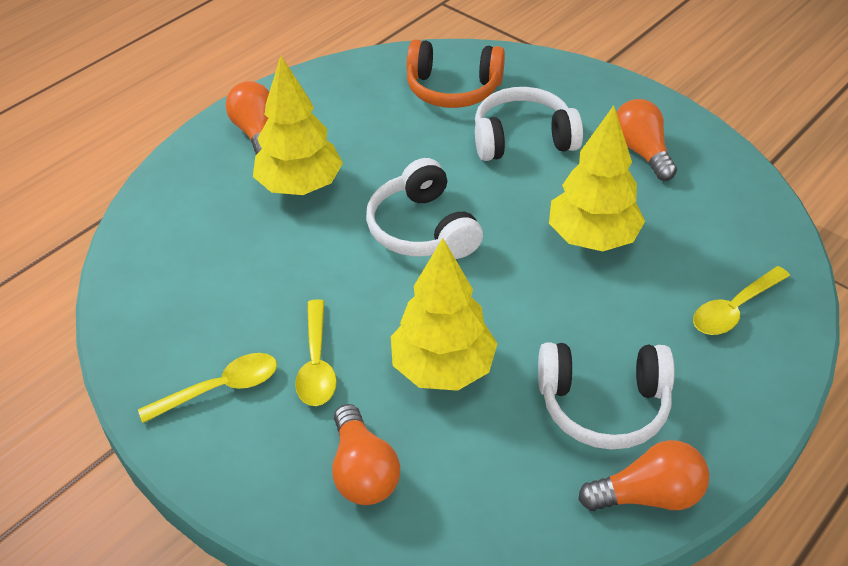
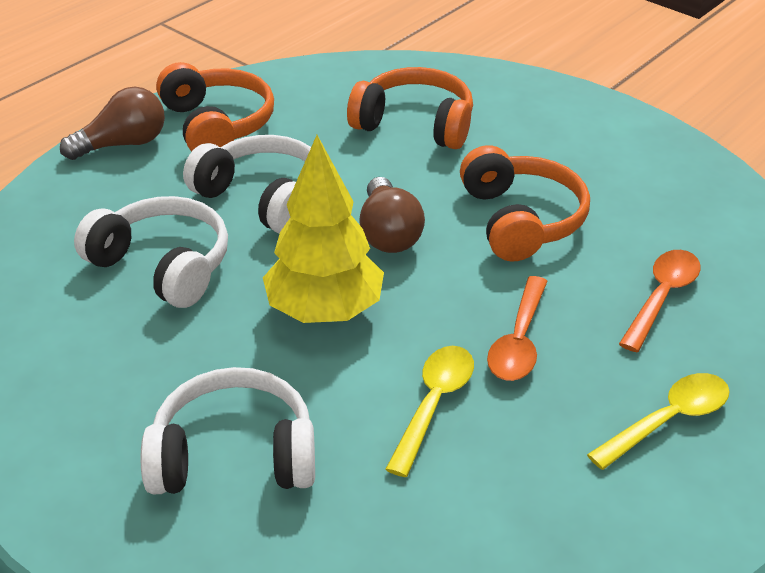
brown light bulb: none = 0 -> [60,87,165,160] [359,177,425,253] = 2
orange headphones: [407,39,505,108] = 1 -> [156,62,274,152] [347,67,473,149] [460,145,590,261] = 3
orange light bulb: [226,81,269,155] [332,404,400,505] [578,440,709,511] [616,99,677,181] = 4 -> none = 0
orange spoon: none = 0 -> [487,276,548,381] [619,250,700,352] = 2
yellow spoon: [138,353,277,423] [295,299,337,406] [693,266,790,335] = 3 -> [385,346,474,477] [587,373,730,470] = 2
yellow tree: [253,56,343,195] [391,238,498,391] [549,106,645,252] = 3 -> [263,135,384,323] = 1

